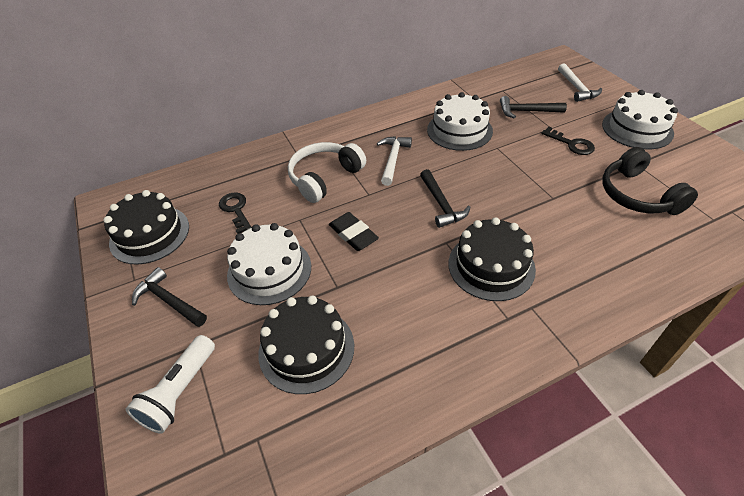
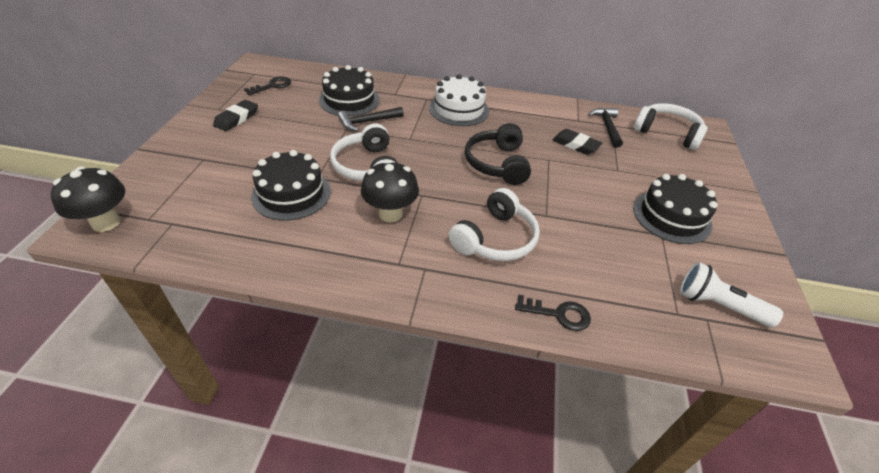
black eraser: [329,212,379,251] = 1 -> [213,100,258,131] [552,129,602,155] = 2
black hammer: [132,267,207,327] [420,169,471,228] [500,96,567,118] = 3 -> [338,107,404,131] [588,108,623,148] = 2
black mushroom: none = 0 -> [51,167,125,232] [361,160,419,222] = 2
white cake: [227,223,311,305] [427,92,493,151] [602,90,678,149] = 3 -> [429,74,489,126] = 1
white hammer: [377,136,412,186] [558,63,602,102] = 2 -> none = 0
white headphones: [288,142,366,203] = 1 -> [330,123,398,181] [449,188,540,261] [634,103,708,150] = 3

